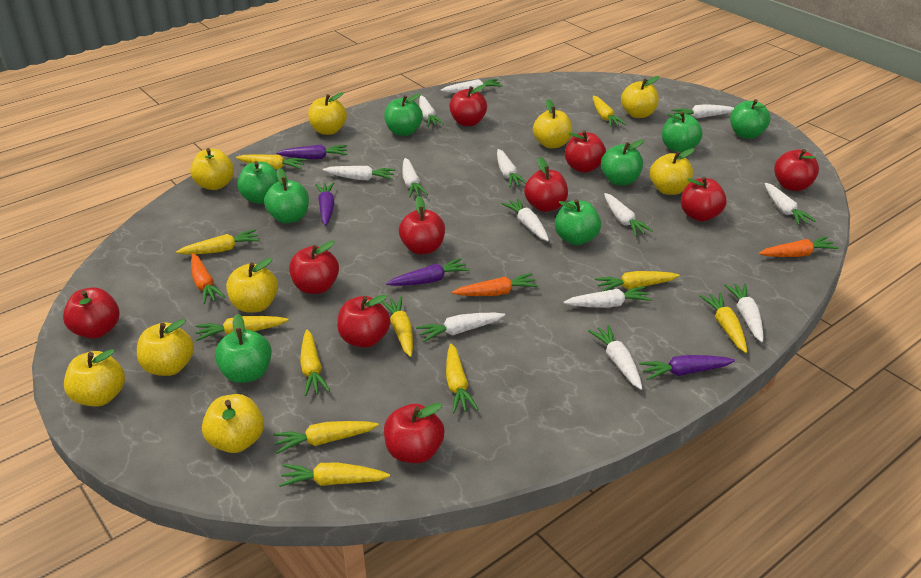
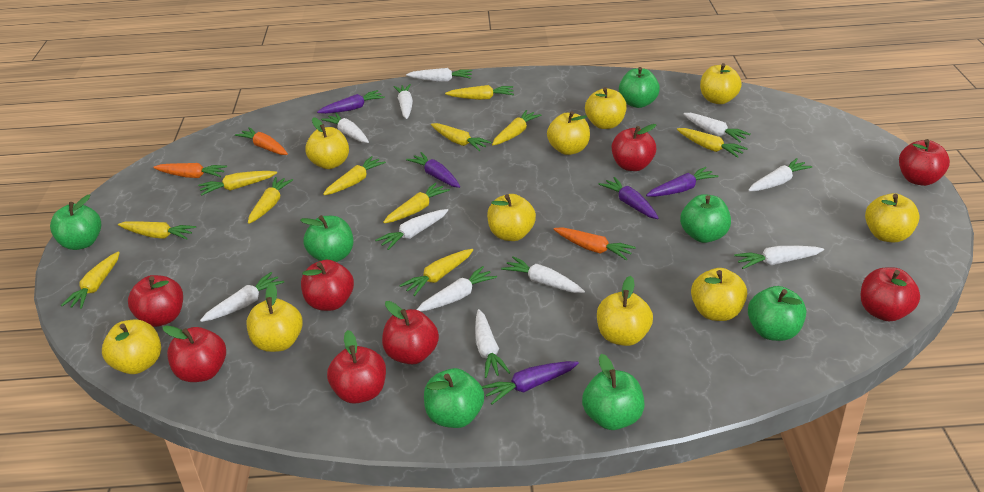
green apple: [215,314,272,383] [237,161,279,204] [264,168,309,223] [384,93,423,136] [555,199,601,245] [601,139,644,185] [662,112,702,153] [730,99,770,139] = 8 -> [50,195,101,250] [300,215,353,262] [424,368,484,428] [582,354,645,430] [619,67,660,108] [680,194,731,243] [748,286,806,341] = 7
purple carrot: [276,144,347,159] [315,182,335,226] [386,258,470,286] [639,355,735,380] = 4 -> [317,90,385,114] [406,152,460,188] [482,361,579,404] [599,177,659,219] [646,167,719,197] = 5
red apple: [63,287,120,339] [289,241,339,294] [337,295,390,348] [384,403,445,463] [399,196,445,254] [449,84,487,126] [524,157,568,212] [565,130,606,173] [681,177,727,221] [774,149,819,191] = 10 -> [128,275,183,327] [162,326,226,382] [301,260,354,311] [327,330,386,404] [382,301,439,364] [612,124,656,171] [861,267,920,321] [899,139,950,186] = 8
white carrot: [323,166,395,180] [402,158,428,197] [416,313,505,342] [419,96,444,127] [441,79,503,93] [497,149,527,187] [502,198,549,241] [563,286,652,308] [588,325,643,390] [604,193,653,236] [672,104,734,119] [724,283,764,342] [764,183,816,225] = 13 -> [200,272,284,322] [321,113,369,143] [375,209,448,250] [394,84,413,119] [406,68,472,82] [417,266,497,311] [475,309,511,378] [501,256,585,293] [683,113,751,142] [734,246,824,269] [748,158,813,191] = 11
yellow apple: [64,349,125,406] [137,319,194,376] [190,148,234,190] [202,394,264,453] [226,258,278,313] [308,92,347,135] [533,99,572,149] [621,76,659,118] [650,148,694,195] = 9 -> [102,320,161,374] [247,283,303,352] [305,117,349,169] [487,194,536,241] [547,111,590,155] [585,87,627,129] [597,276,653,346] [691,268,747,321] [700,63,742,104] [865,193,920,243] = 10

